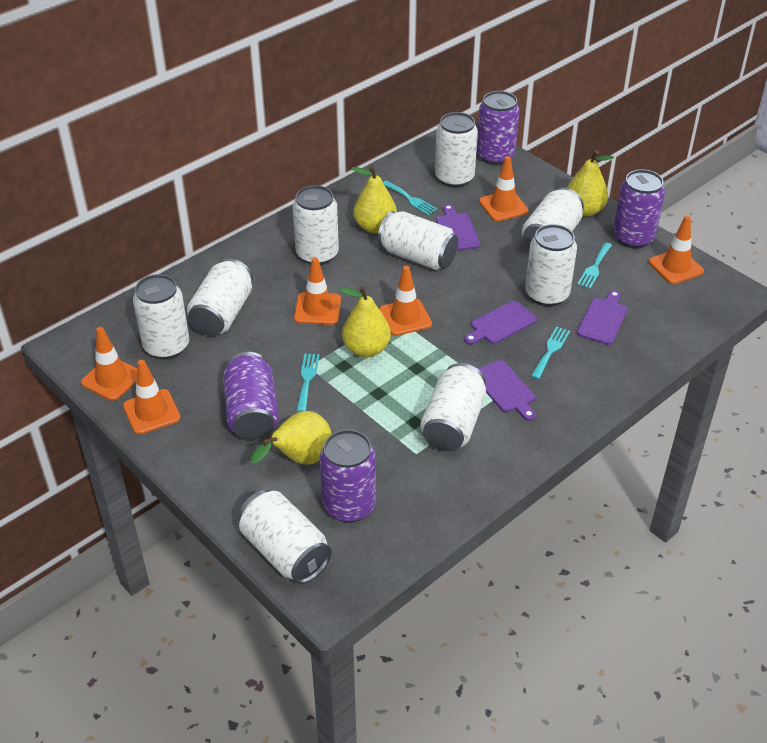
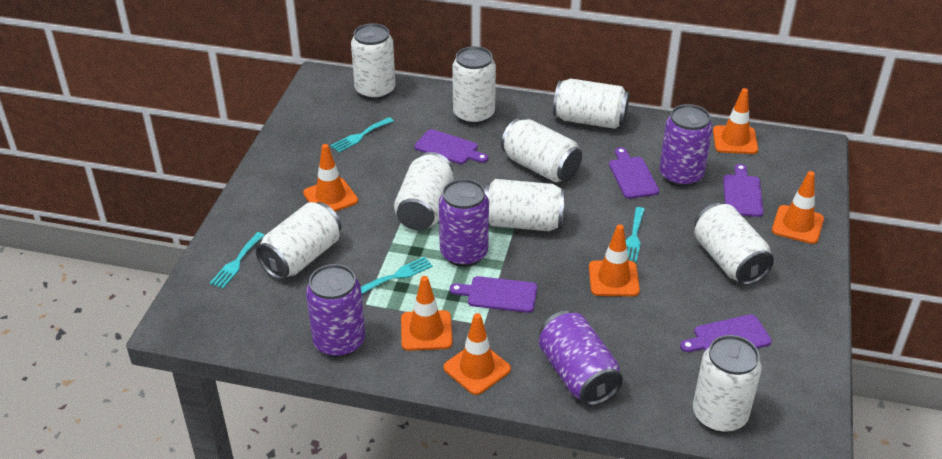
purple cutting board: [436,204,480,251] [464,301,537,344] [478,360,536,421] [577,290,627,345] = 4 -> [414,129,488,164] [450,276,537,313] [609,147,659,199] [680,314,772,352] [723,164,763,217] = 5
yellow pear: [251,411,332,465] [339,286,391,357] [351,166,397,233] [567,150,614,217] = 4 -> none = 0

